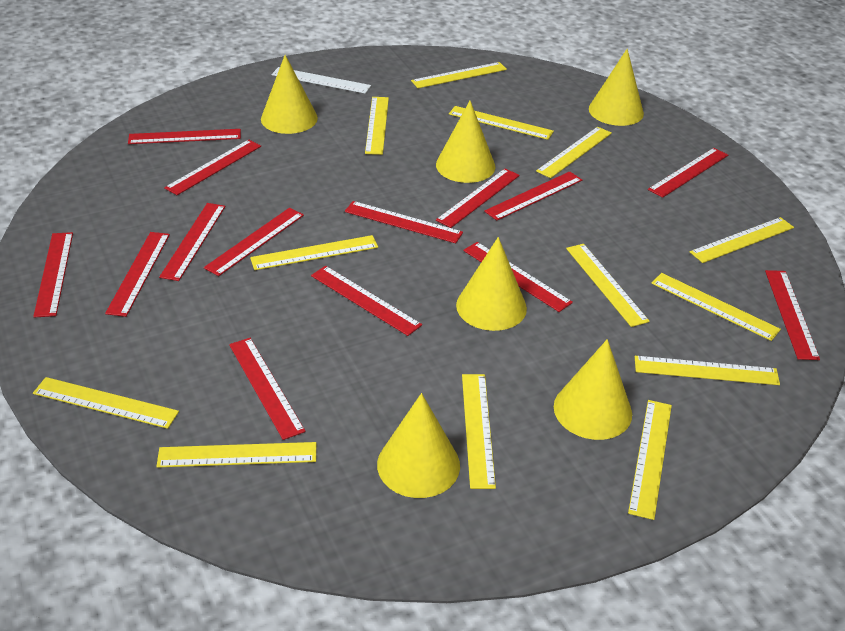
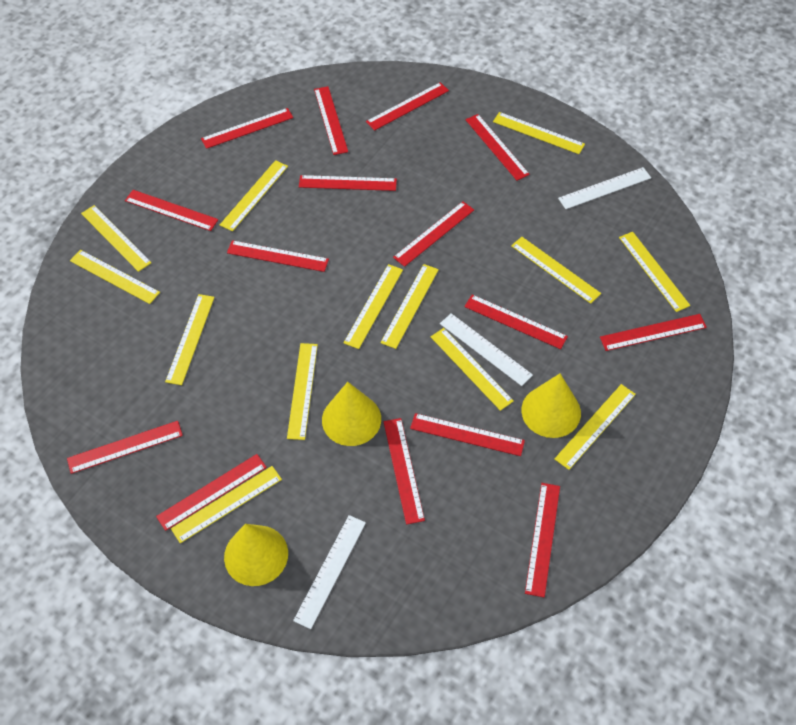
red ruler: [33,232,73,318] [105,232,170,317] [128,129,241,144] [159,203,225,281] [164,140,261,195] [204,208,304,276] [229,338,306,440] [311,266,422,336] [345,201,463,243] [436,169,520,228] [463,242,573,312] [484,171,582,221] [648,148,728,198] [765,270,820,360] = 14 -> [67,421,183,474] [125,190,218,231] [156,454,267,531] [201,108,293,149] [227,240,329,272] [299,175,397,191] [314,86,348,155] [366,82,449,131] [384,418,425,524] [393,201,474,267] [410,413,525,456] [464,295,568,349] [466,114,530,181] [525,483,560,597] [600,314,707,351] = 15
white ruler: [272,67,371,94] = 1 -> [293,515,366,629] [440,313,533,386] [558,167,651,209] = 3
yellow cone: [261,55,318,134] [377,393,460,498] [436,101,495,183] [456,237,527,331] [554,339,632,440] [589,49,644,126] = 6 -> [224,524,288,586] [322,382,381,446] [521,374,581,438] = 3

